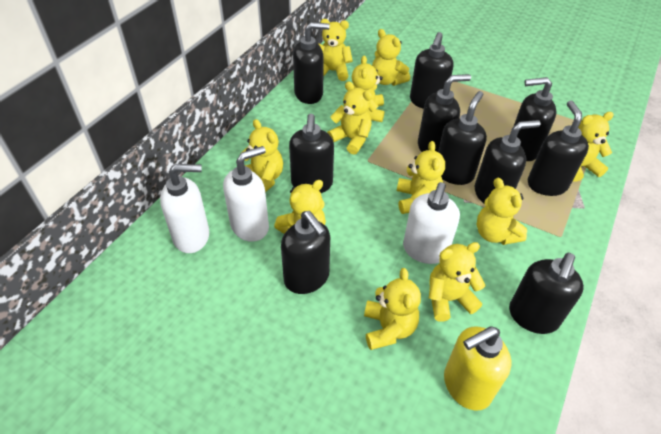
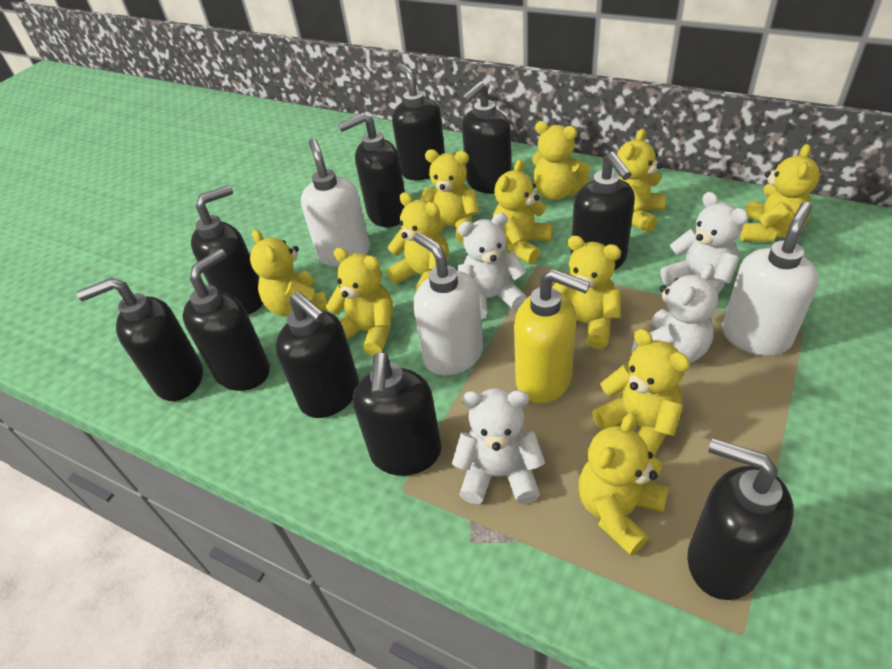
white teddy bear: none = 0 -> [452,388,545,504] [458,213,527,320] [631,264,718,363] [661,192,748,294] = 4

